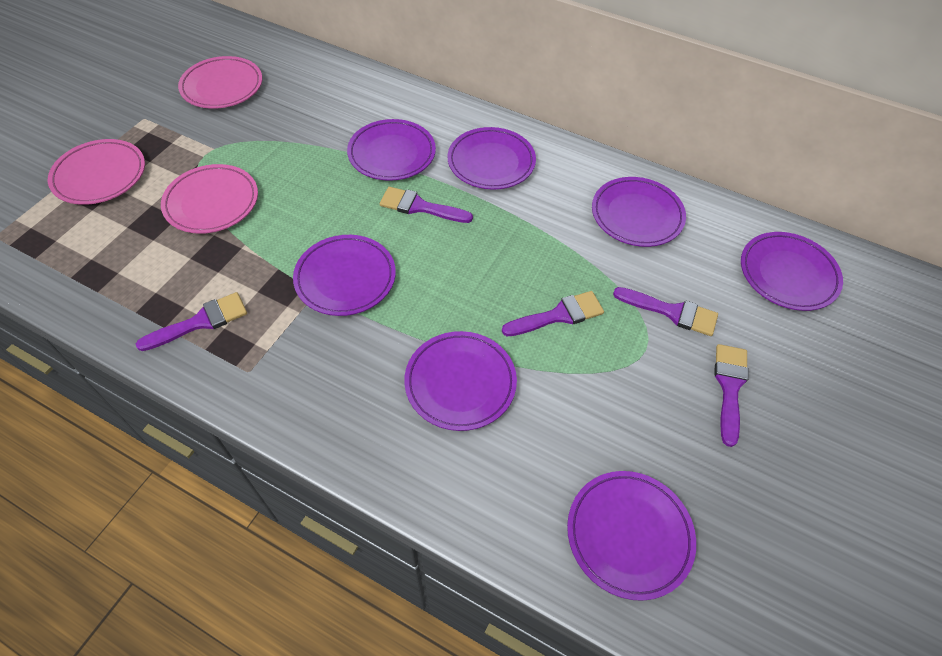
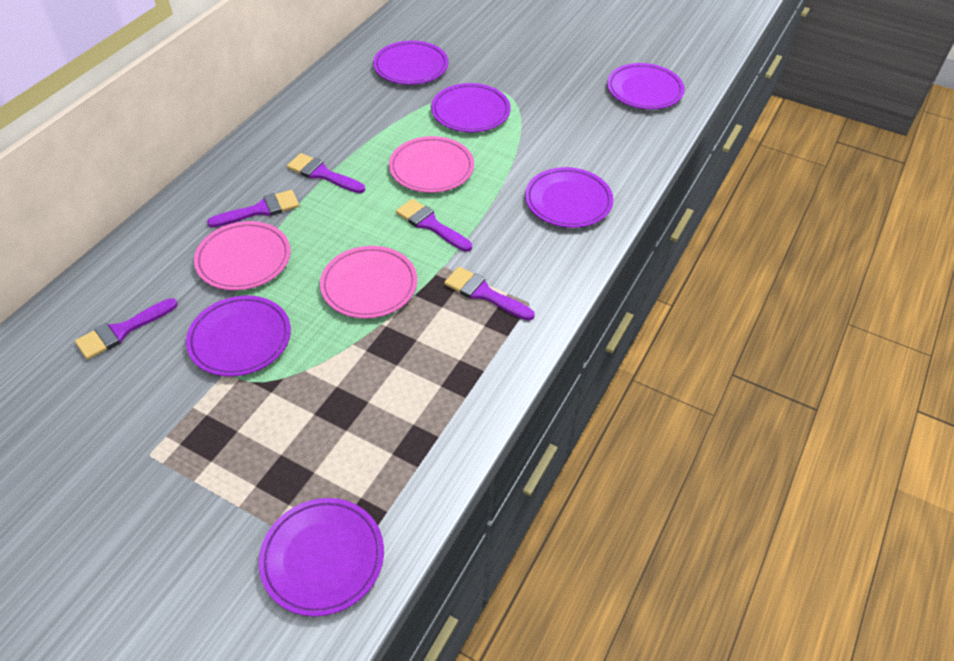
purple plate: [293,235,396,316] [347,119,436,181] [404,331,517,431] [448,127,536,190] [567,471,696,601] [592,177,686,247] [741,232,843,311] = 7 -> [186,295,291,377] [259,498,384,616] [373,41,449,85] [431,83,510,133] [525,167,613,228] [607,63,685,110] = 6

